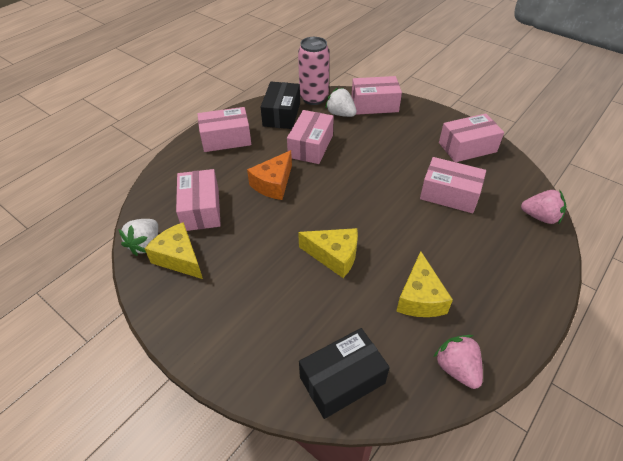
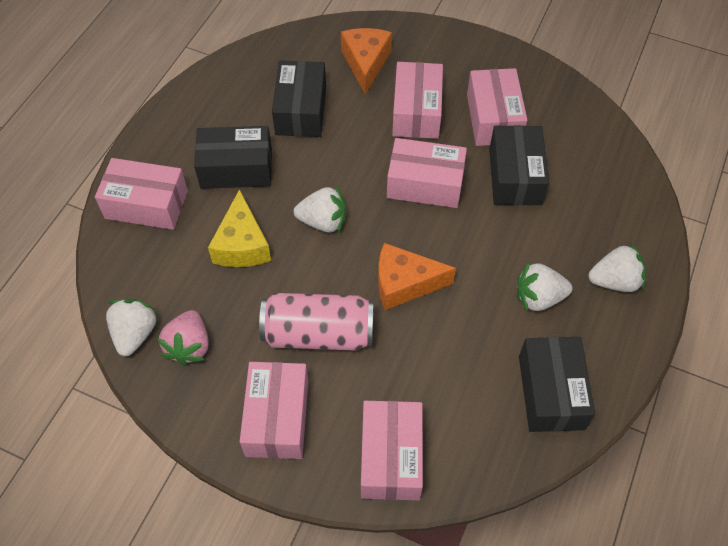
black box: [261,82,300,129] [299,328,390,419] = 2 -> [194,126,272,189] [272,61,326,137] [489,125,549,205] [519,337,595,432] = 4
orange cheese: [247,150,292,200] = 1 -> [341,28,392,94] [378,243,456,310] = 2
pink strawberry: [434,335,483,389] [521,190,566,225] = 2 -> [157,310,209,366] = 1
white strawberry: [118,219,158,256] [325,88,357,117] = 2 -> [106,299,158,356] [294,186,346,233] [517,262,572,311] [589,243,646,292] = 4
yellow cheese: [144,222,203,279] [298,228,358,278] [396,251,453,317] = 3 -> [208,189,271,267] = 1

